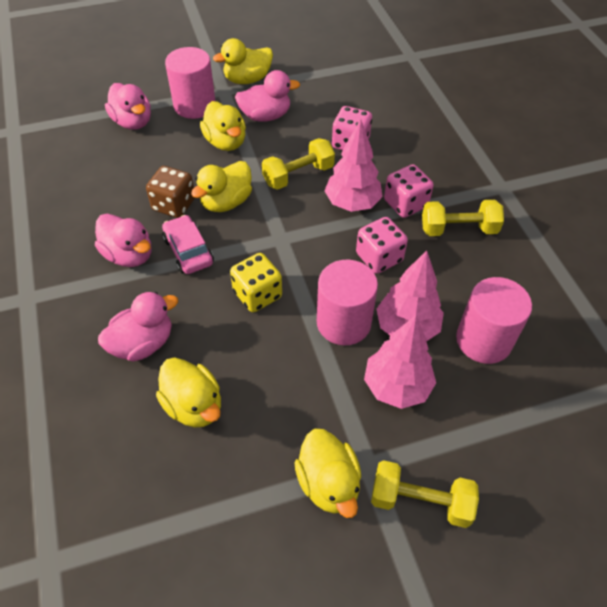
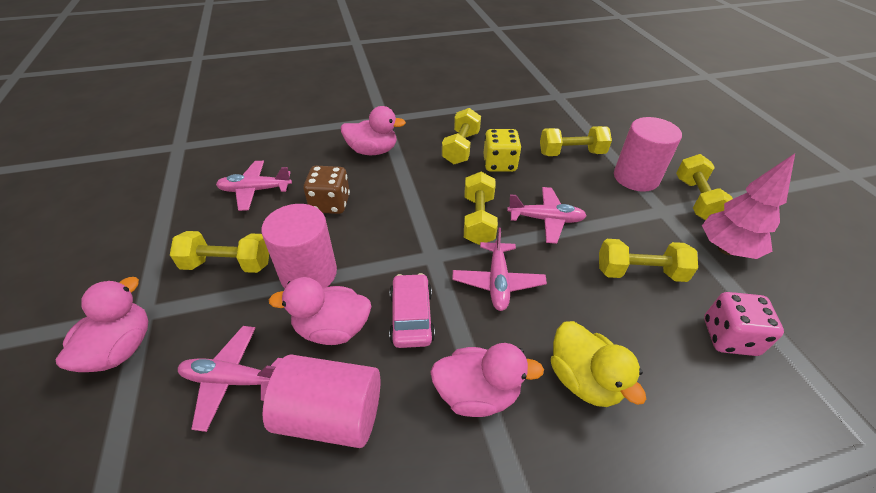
pink dice: [332,106,372,150] [356,217,408,274] [384,164,434,218] = 3 -> [704,292,784,356] = 1
pink plane: none = 0 -> [178,326,282,432] [216,161,292,211] [452,228,547,311] [507,187,587,244] = 4
pink tree: [324,119,383,212] [364,315,436,409] [376,250,444,342] = 3 -> [702,153,795,259] = 1
yellow duck: [156,357,221,428] [191,161,252,212] [200,101,246,151] [213,38,273,84] [295,429,361,518] = 5 -> [551,321,646,407] = 1
yellow dumbbell: [262,138,335,190] [371,460,479,528] [422,200,504,236] = 3 -> [170,231,269,273] [442,108,481,164] [464,172,498,245] [540,126,612,156] [599,239,698,282] [676,154,733,221] = 6

